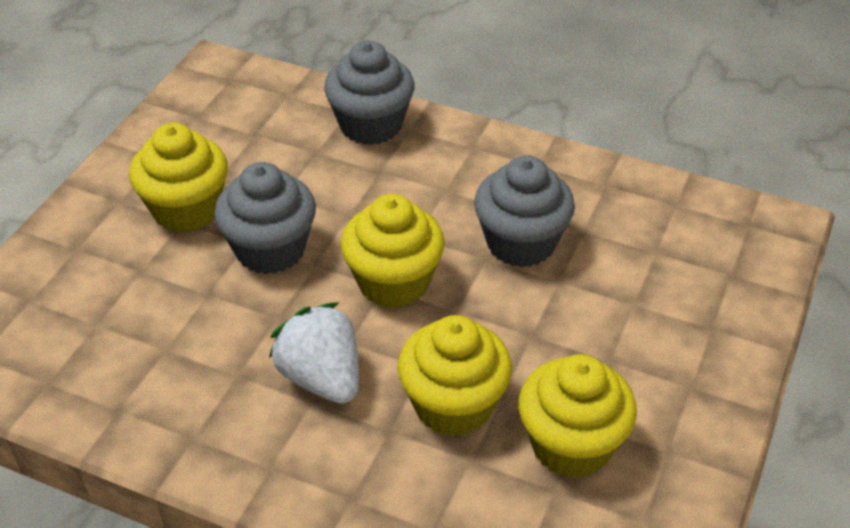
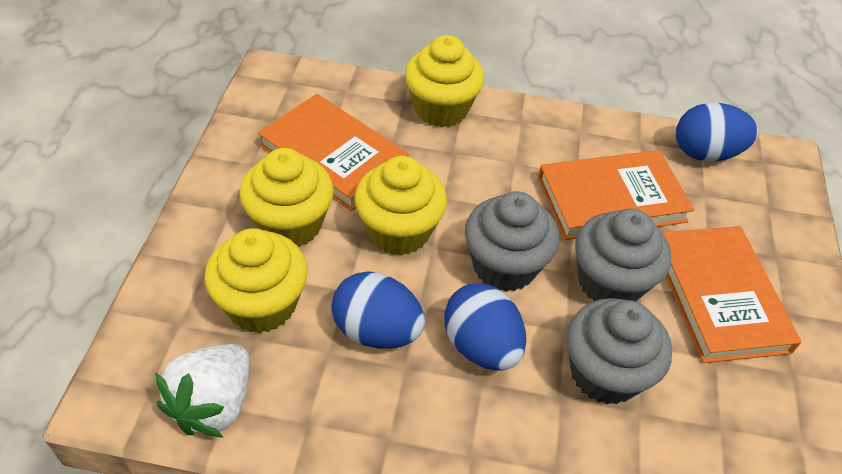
blue egg: none = 0 -> [331,271,425,349] [444,283,526,371] [676,103,758,161] = 3
orange book: none = 0 -> [258,94,409,211] [538,150,694,240] [661,226,801,363] = 3

